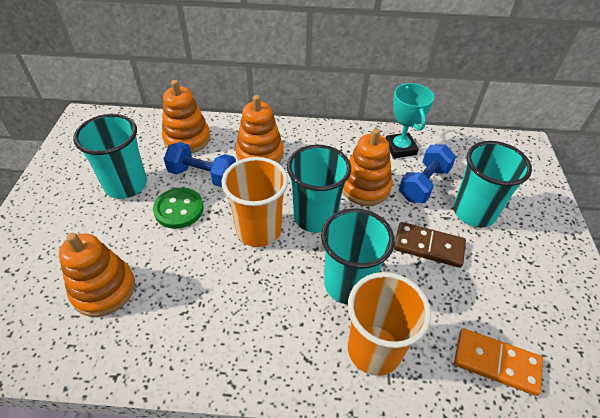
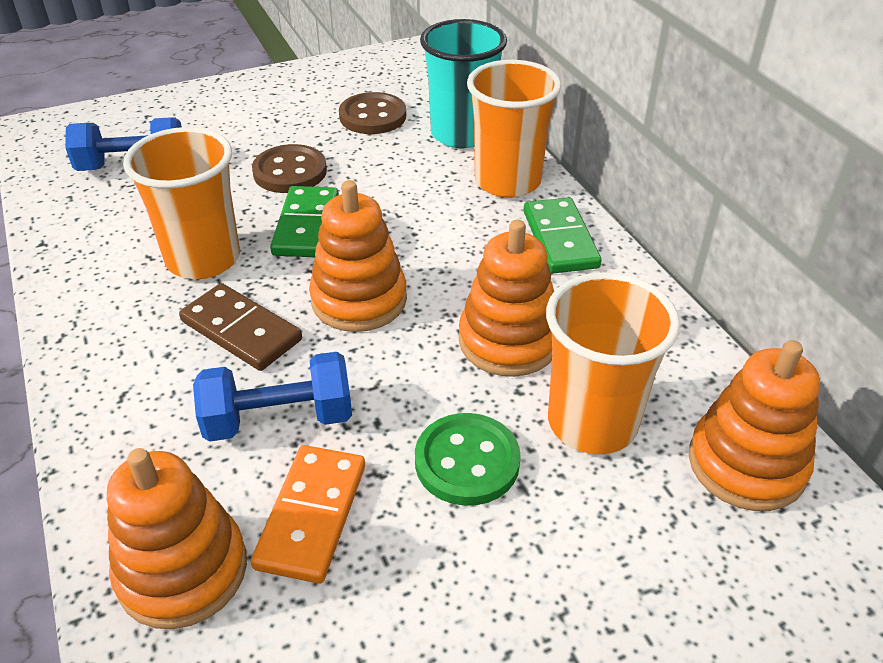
brown button: none = 0 -> [252,144,327,193] [339,92,406,134] = 2
green domino: none = 0 -> [270,186,339,257] [524,197,602,274] = 2
orange cup: [222,157,288,247] [348,272,431,376] = 2 -> [123,127,240,279] [467,60,561,198] [546,272,680,454] = 3
turquoise cup: [73,114,147,199] [287,145,351,233] [321,208,395,304] [453,141,532,227] = 4 -> [420,19,507,149] = 1
turquoise trophy: [386,83,434,158] = 1 -> none = 0

